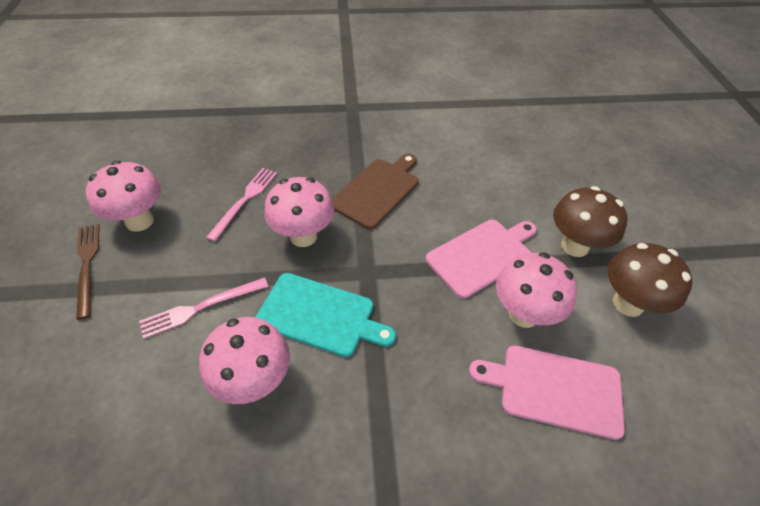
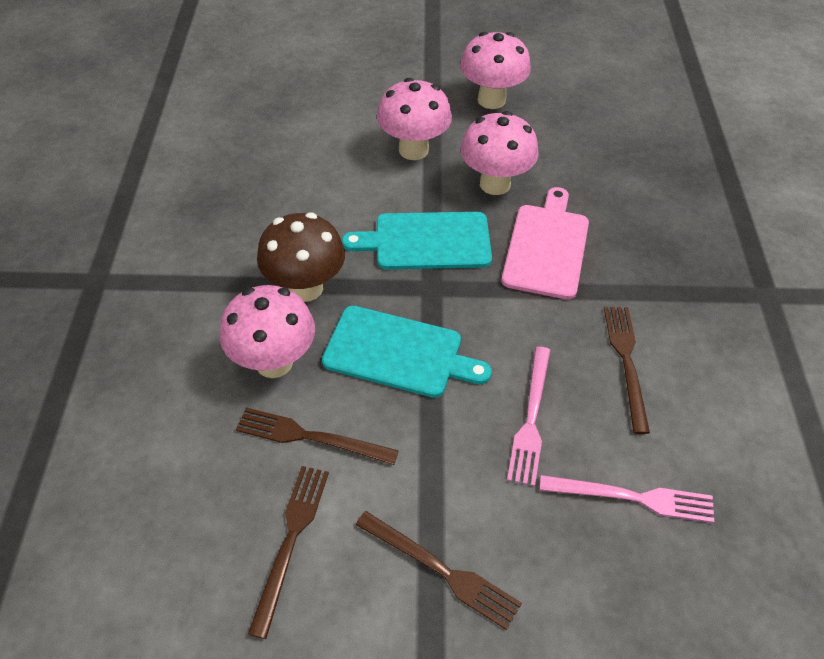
brown cutting board: [332,154,418,229] = 1 -> none = 0
brown fork: [76,224,100,320] = 1 -> [236,407,399,465] [248,466,329,639] [356,511,522,630] [604,307,650,434] = 4
brown mushroom: [553,186,627,257] [608,243,692,317] = 2 -> [257,212,345,302] = 1
pink cutting board: [426,220,537,298] [469,345,625,440] = 2 -> [501,187,589,300] = 1
turquoise cutting board: [255,273,396,357] = 1 -> [322,306,492,398] [342,212,492,270] = 2

